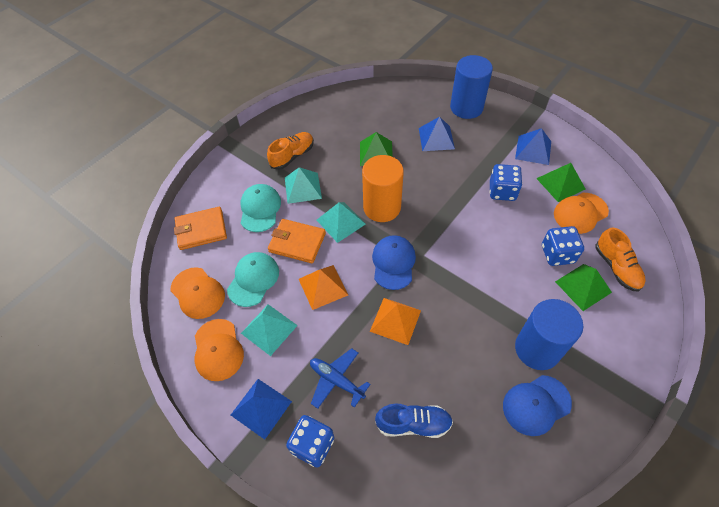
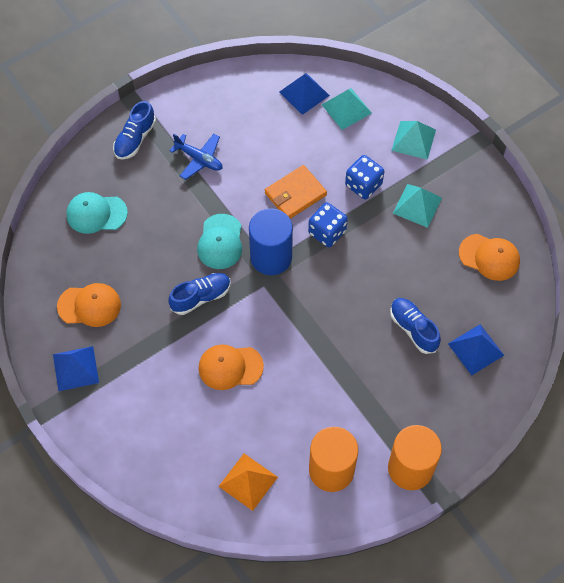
blue cap: [372,235,416,290] [503,375,572,436] = 2 -> none = 0
blue cylinder: [450,55,493,119] [515,299,583,370] = 2 -> [249,209,293,275] = 1
blue dice: [286,415,334,468] [490,164,522,201] [542,226,584,266] = 3 -> [308,202,348,247] [345,155,384,199] = 2
blue shoe: [375,404,453,438] = 1 -> [113,101,156,160] [168,273,231,315] [390,298,441,354] = 3
green pyramid: [360,132,393,166] [536,163,586,202] [555,264,612,311] = 3 -> none = 0
orange cylinder: [362,155,404,222] = 1 -> [309,427,358,492] [388,425,442,490] = 2
orange pyramid: [299,265,348,310] [370,298,421,345] = 2 -> [218,454,278,511] = 1
orange shoe: [267,132,314,170] [596,228,646,292] = 2 -> none = 0
orange wallet: [174,207,227,250] [268,219,326,263] = 2 -> [265,165,327,219] = 1

